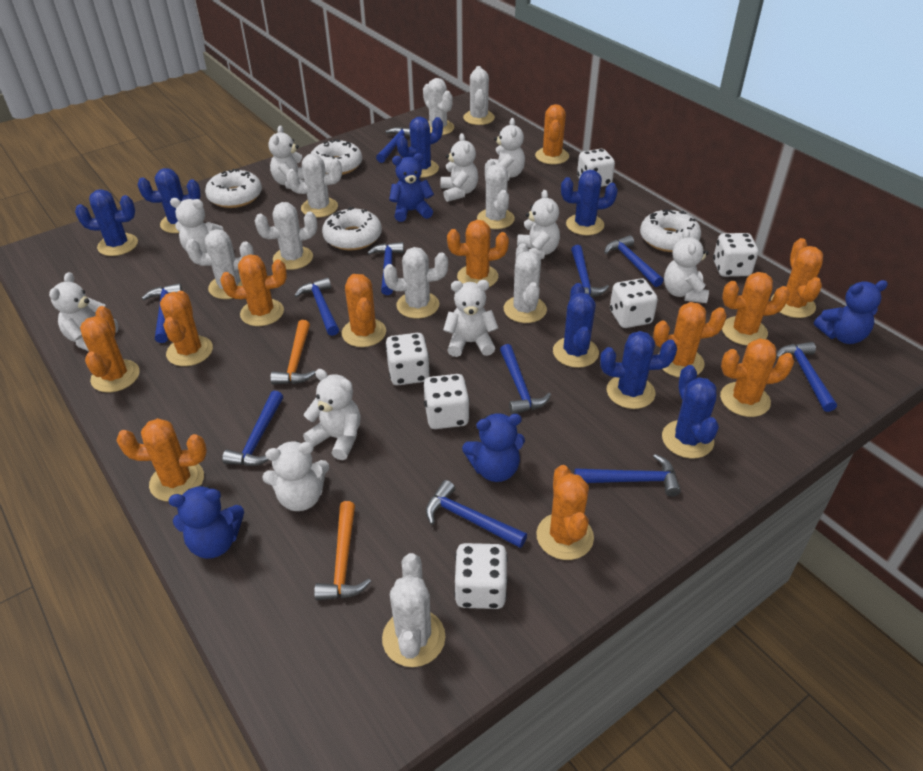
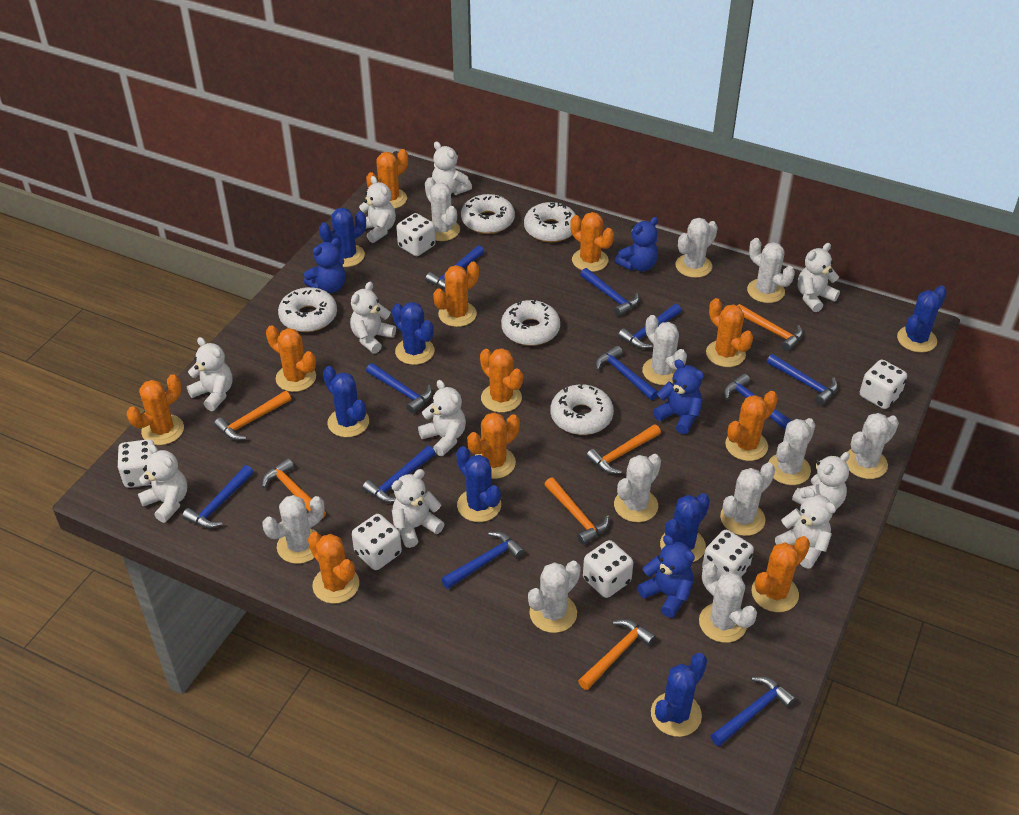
orange cactus: [80,306,140,392] [116,418,207,502] [160,291,213,366] [220,254,287,326] [342,274,386,347] [447,220,509,287] [535,104,569,164] [536,465,594,560] [653,302,727,377] [720,338,794,417] [722,272,790,346] [771,238,823,318] = 12 -> [127,374,184,445] [266,325,316,392] [308,532,359,604] [366,149,408,209] [433,262,479,327] [467,412,520,479] [480,348,523,413] [570,212,614,272] [706,298,753,367] [725,391,778,461] [751,536,810,612] = 11
orange hammer: [270,320,315,384] [314,501,371,600] = 2 -> [214,391,291,440] [262,458,326,520] [544,477,609,545] [578,619,656,690] [586,424,661,474] [737,304,803,351] = 6
white cactus: [186,229,254,299] [254,202,317,270] [286,154,342,218] [382,553,446,667] [383,247,448,319] [423,78,454,135] [463,66,495,125] [477,159,515,229] [504,243,547,323] = 9 -> [262,495,325,564] [425,177,460,241] [528,561,581,633] [614,454,661,522] [642,315,687,385] [675,218,718,278] [699,562,757,643] [720,462,775,536] [747,238,795,303] [768,418,816,485] [846,413,899,479] = 11
white donut: [205,169,262,208] [311,139,362,175] [322,207,382,250] [640,209,701,252] = 4 -> [278,287,337,332] [461,194,515,234] [501,299,560,346] [524,202,576,242] [550,384,614,435] = 5

